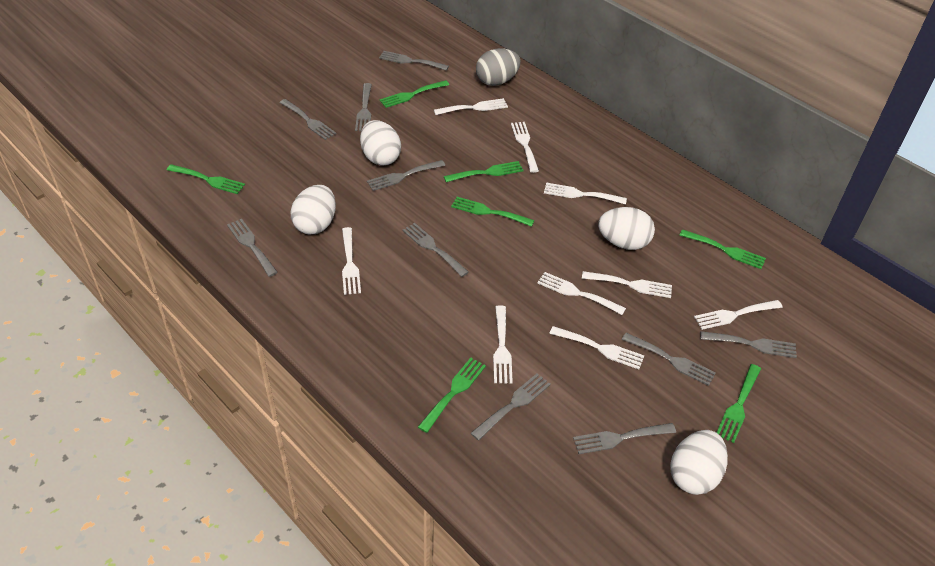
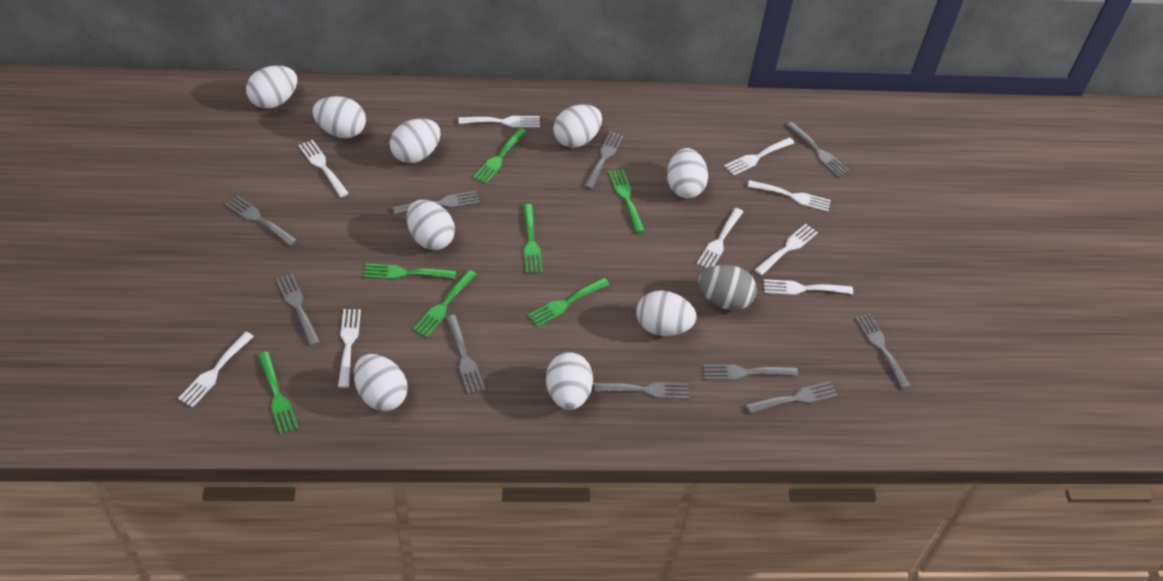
white egg: [290,185,336,234] [360,120,401,166] [598,207,655,250] [670,430,728,495] = 4 -> [246,65,297,109] [312,96,366,138] [354,354,408,411] [390,119,440,163] [407,200,455,250] [546,352,593,410] [553,104,602,147] [636,290,696,336] [667,148,708,198] = 9

